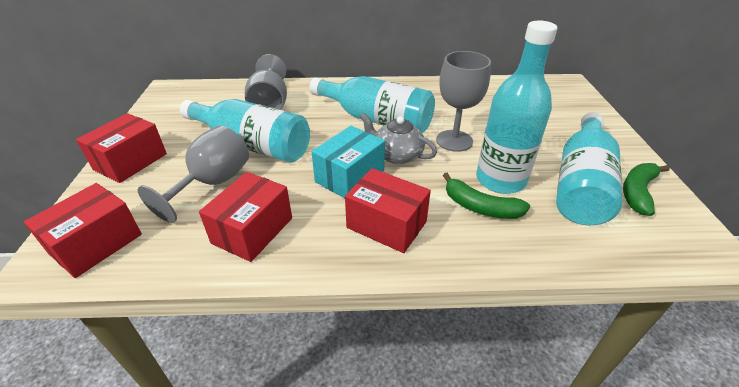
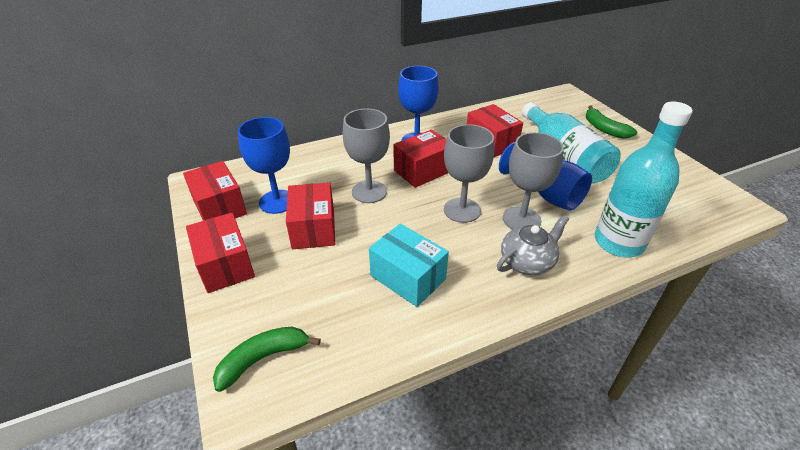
blue goblet: none = 0 -> [238,117,290,214] [398,66,439,141] [499,142,592,211] = 3
red box: [24,183,142,278] [76,113,167,183] [199,172,292,262] [345,168,431,253] = 4 -> [183,161,247,221] [186,213,255,293] [286,182,335,249] [393,130,448,188] [467,104,523,157] = 5
turquoise bottle: [180,99,310,163] [309,76,435,133] [476,20,557,194] [556,112,622,225] = 4 -> [522,102,621,184] [595,101,693,257] = 2

